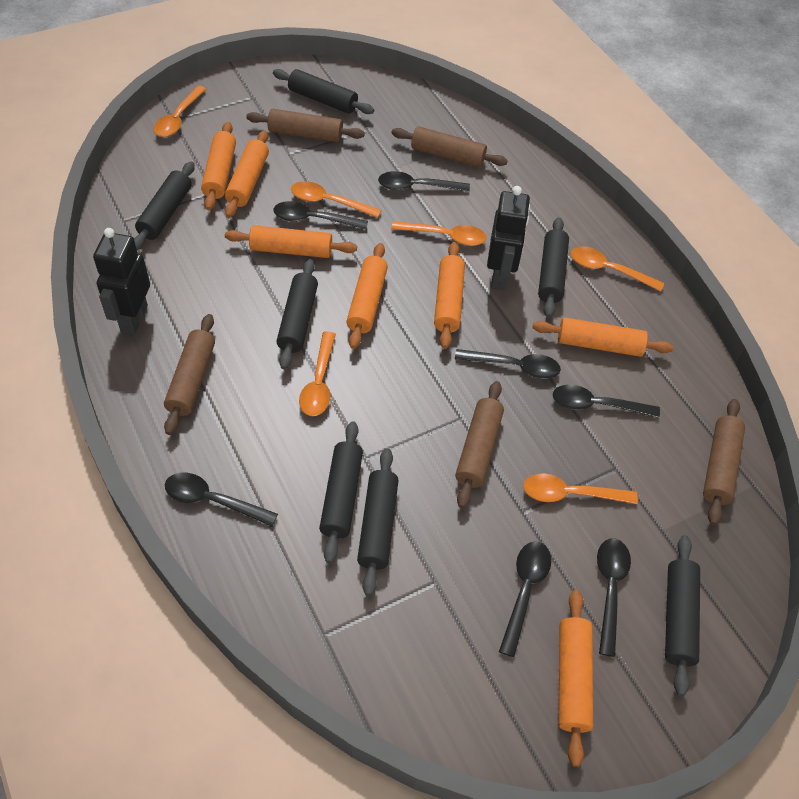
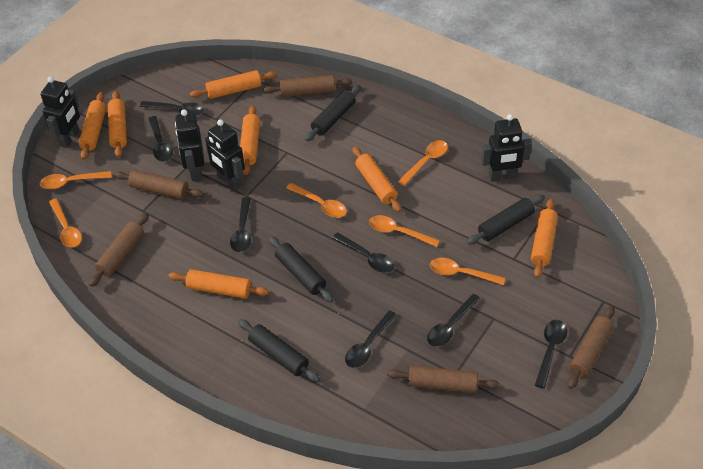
black robot: [93,228,150,334] [487,186,530,290] = 2 -> [40,76,80,148] [175,109,205,181] [205,119,245,190] [481,114,532,182] = 4
black rolling pin: [134,161,195,250] [273,69,374,114] [276,259,318,370] [319,421,363,563] [357,449,399,596] [538,217,569,318] [665,535,700,696] = 7 -> [238,319,320,382] [269,236,333,302] [305,85,361,141] [467,195,545,245] = 4

